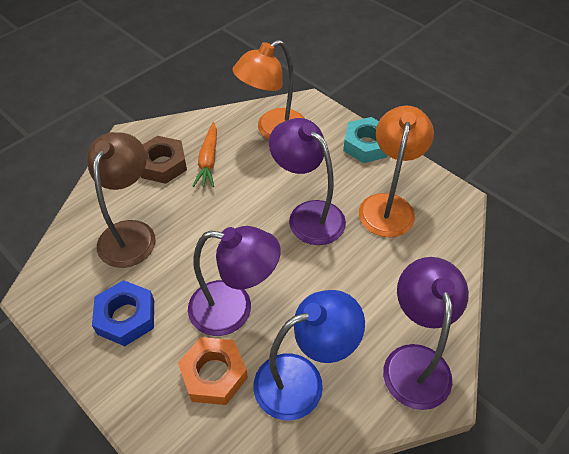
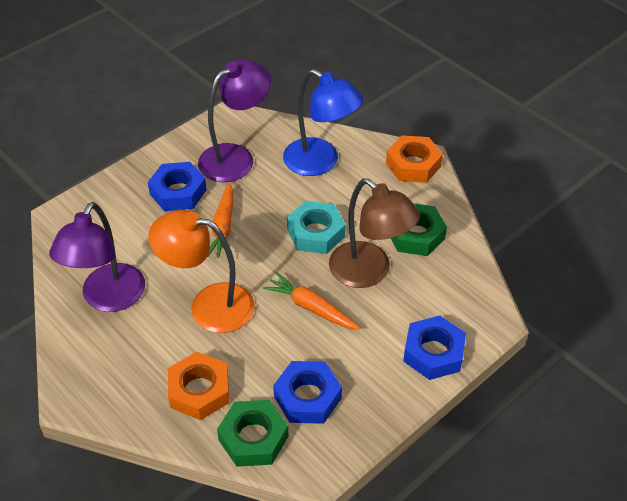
blue nut: [92,280,154,346] = 1 -> [148,162,207,211] [273,361,342,424] [403,316,466,380] = 3
brown nut: [141,136,187,184] = 1 -> none = 0
green nut: none = 0 -> [217,400,289,467] [391,203,447,256] = 2
orange carrot: [193,122,217,187] = 1 -> [207,183,233,258] [263,272,360,330] = 2
orange lamp: [232,40,305,140] [359,106,434,237] = 2 -> [149,210,255,333] = 1
orange nut: [178,337,248,405] = 1 -> [168,352,230,420] [386,135,443,183] = 2
purple lamp: [188,226,281,336] [269,118,346,245] [383,257,469,410] = 3 -> [49,202,145,312] [198,59,271,182] = 2

